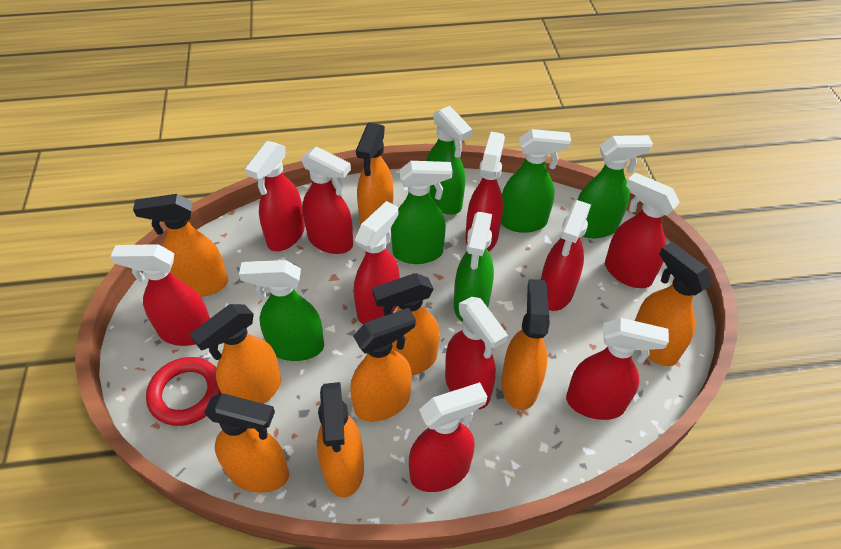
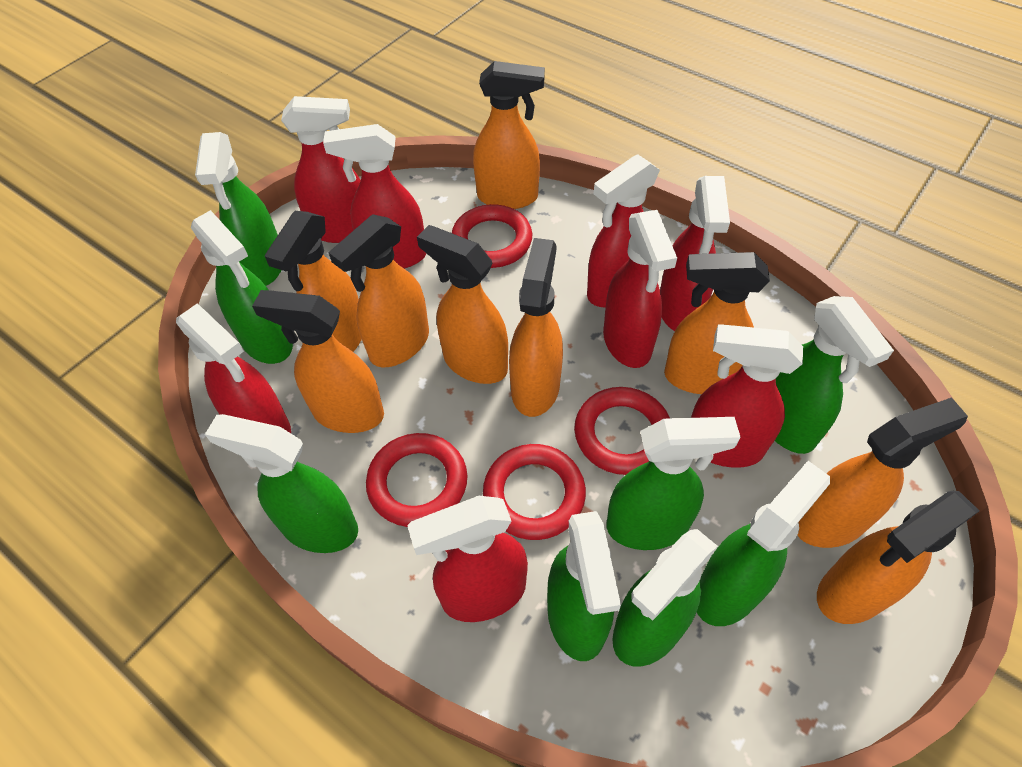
green spray bottle: [239,260,324,361] [391,161,452,264] [426,106,473,215] [454,212,494,322] [501,129,571,233] [578,135,653,238] = 6 -> [191,210,293,364] [195,132,281,286] [205,414,358,553] [547,511,621,661] [607,417,741,550] [612,529,718,666] [697,461,830,626] [775,296,894,454] = 8
red ring: [146,357,221,426] = 1 -> [366,433,468,527] [452,204,532,268] [483,444,586,540] [574,387,670,475] = 4
red spray bottle: [110,244,210,346] [245,141,305,251] [301,146,353,254] [354,201,399,324] [409,382,487,492] [445,297,508,409] [466,132,505,252] [541,200,591,311] [566,318,669,420] [605,172,680,288] = 10 -> [176,303,291,433] [281,96,361,243] [323,124,426,268] [407,496,528,622] [587,154,660,308] [603,210,677,368] [660,176,730,331] [691,324,803,468] = 8

